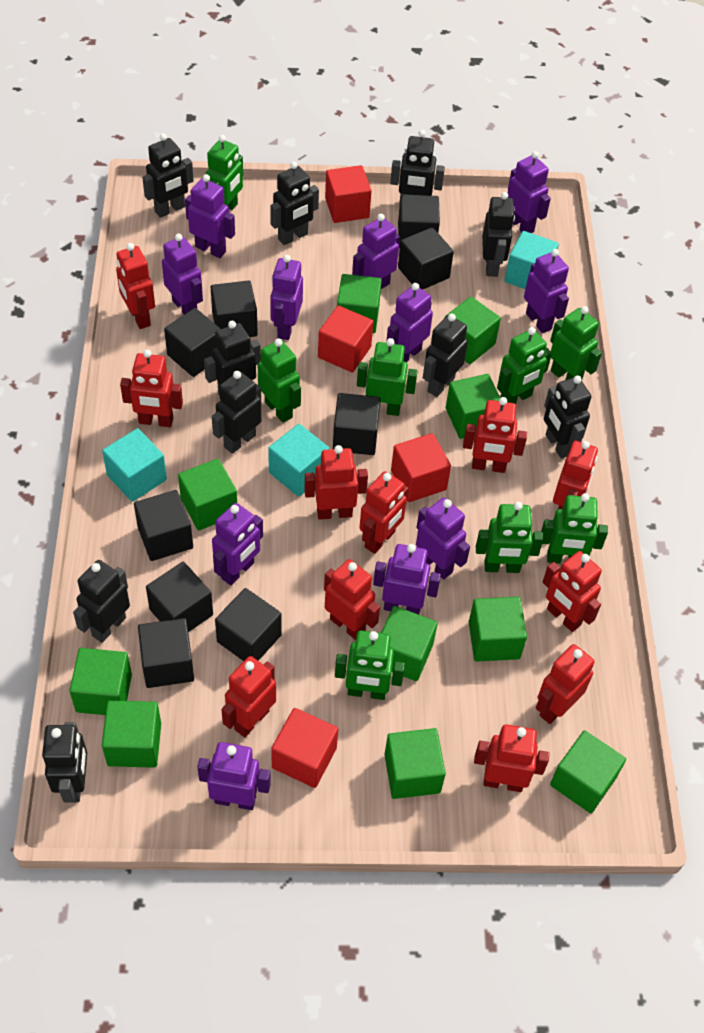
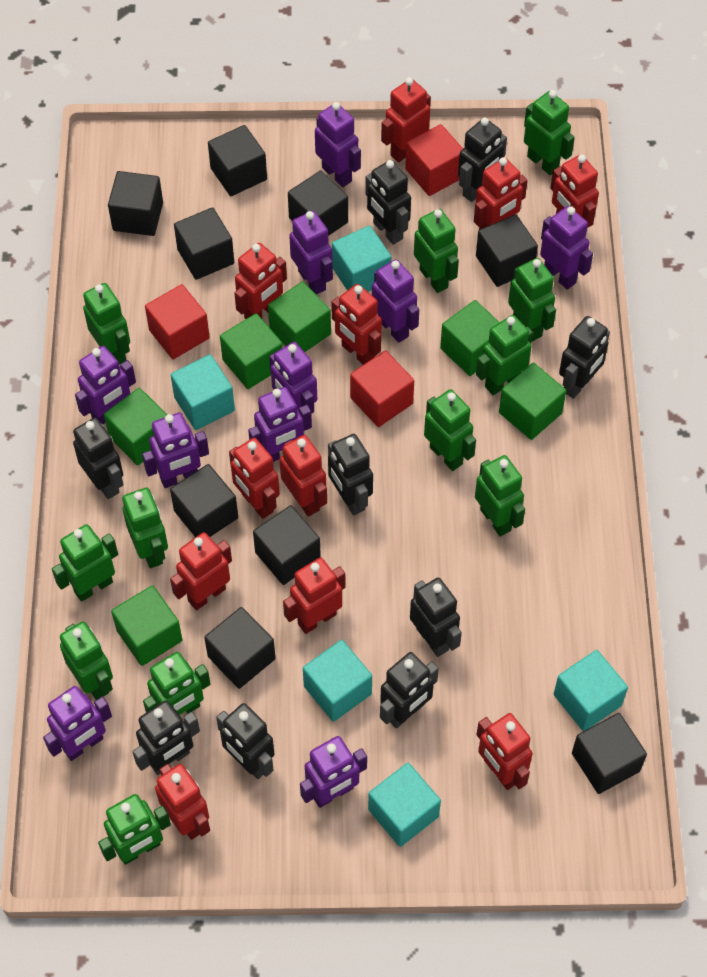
black robot: [42,722,87,803] [73,560,130,643] [142,133,194,218] [204,321,261,396] [212,371,261,454] [270,162,319,245] [390,130,445,206] [423,314,468,397] [482,192,515,277] [544,375,591,459] = 10 -> [73,418,124,499] [132,701,200,775] [216,703,274,779] [328,434,373,515] [365,160,411,245] [380,652,439,728] [410,578,462,657] [458,117,507,202] [559,316,610,399] = 9
green cube: [69,648,132,715] [102,700,161,768] [178,459,237,530] [337,274,382,334] [381,606,438,681] [384,728,446,799] [444,297,501,364] [446,374,500,439] [469,597,527,662] [550,730,626,813] = 10 -> [104,388,167,465] [111,585,182,666] [220,313,283,389] [268,282,331,352] [440,300,500,376] [499,363,566,440] = 6
green robot: [205,135,243,210] [258,339,301,423] [335,631,405,700] [357,338,417,416] [476,502,544,573] [497,327,552,404] [541,493,608,564] [550,306,602,380] = 8 -> [52,524,118,602] [60,622,113,700] [83,283,130,365] [98,794,171,865] [122,488,168,568] [143,652,211,715] [414,209,459,293] [424,389,476,471] [475,455,525,537] [476,315,533,395] [508,258,556,341] [524,90,575,175] = 12
purple robot: [162,234,203,315] [185,174,235,258] [197,742,271,810] [212,503,263,585] [270,255,303,340] [352,214,400,289] [373,544,441,615] [386,283,433,362] [416,498,470,579] [508,151,551,233] [524,249,569,333] = 11 -> [43,686,112,761] [75,346,136,425] [142,412,209,488] [248,387,312,462] [269,342,317,414] [289,211,333,295] [300,736,367,808] [315,102,361,187] [372,259,419,343] [540,206,593,290] = 10
red cube: [271,708,338,788] [318,305,373,373] [325,165,371,223] [391,433,451,502] = 4 -> [145,284,210,359] [350,350,414,427] [405,124,463,196] = 3
turquoise cube: [102,428,167,502] [268,424,330,497] [504,231,559,289] = 3 -> [171,354,235,430] [303,640,372,722] [332,226,391,292] [368,763,441,847] [554,650,628,731] = 5

